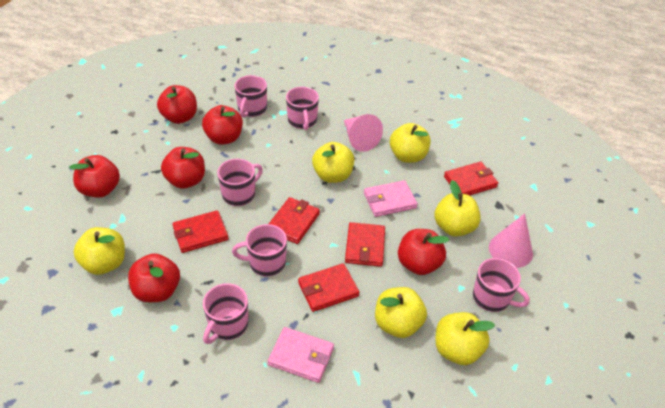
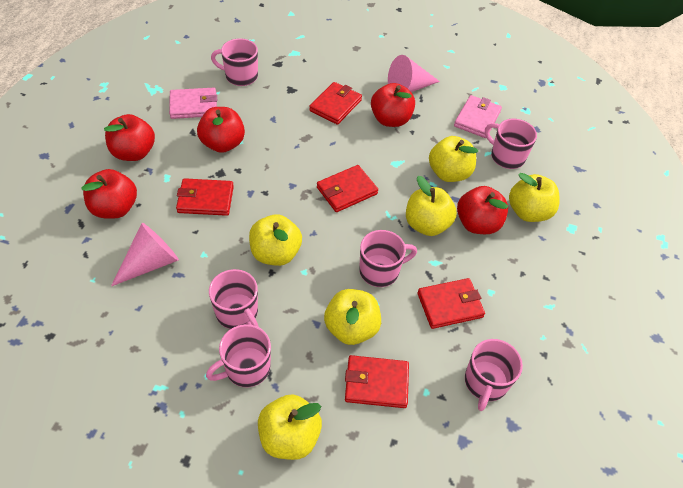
red apple: [69,155,120,198] [128,253,180,302] [157,85,197,124] [161,147,205,189] [202,105,243,145] [398,229,450,275] = 6 -> [81,169,137,219] [104,114,155,161] [197,107,245,153] [371,83,415,127] [457,186,508,234] = 5

